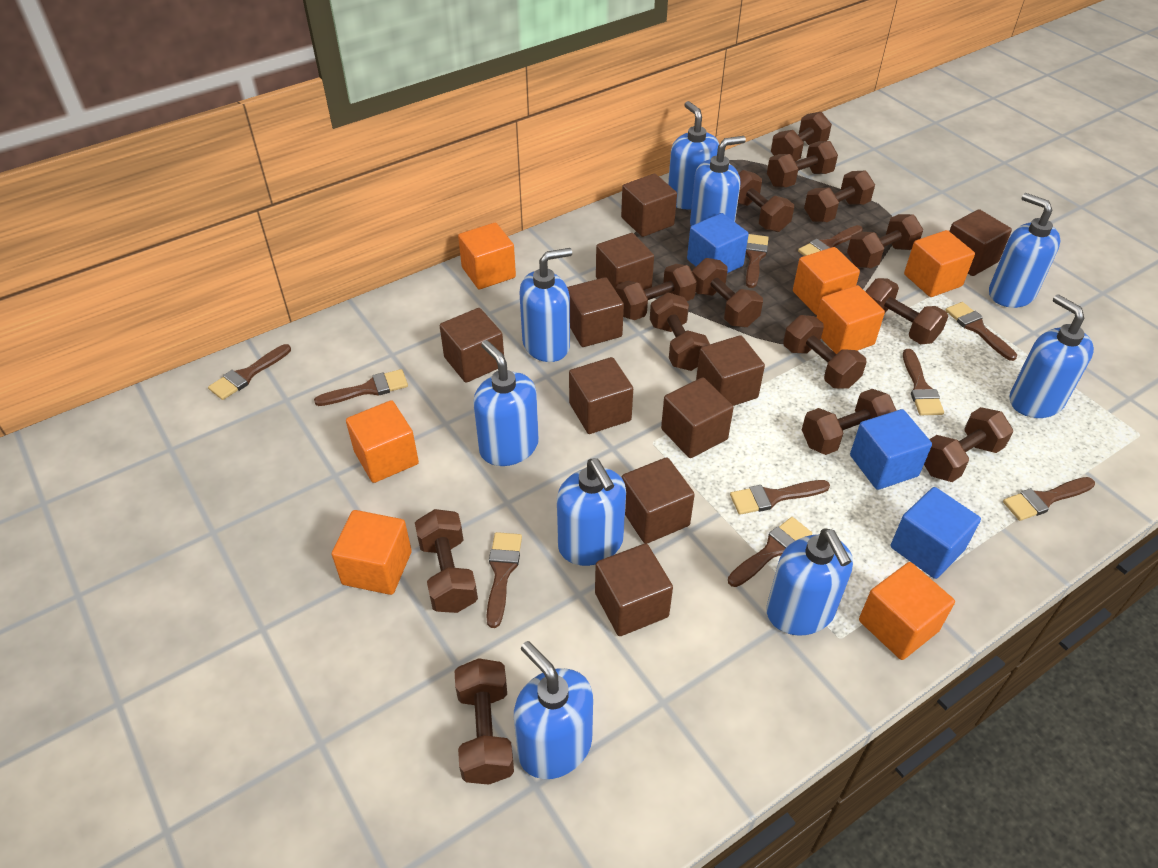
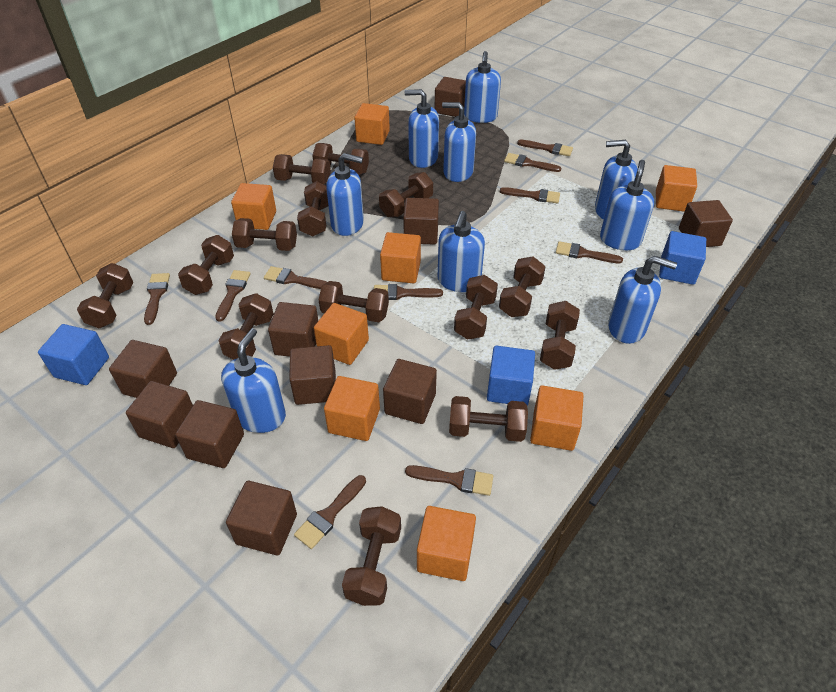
orange cube: [332,510,412,595] [346,400,419,483] [458,223,516,289] [793,247,860,315] [817,285,885,354] [859,562,955,660] [904,230,975,297] = 7 -> [231,183,276,230] [314,303,369,365] [324,376,380,441] [354,103,390,145] [380,232,421,283] [417,506,476,581] [530,385,584,451] [656,165,697,212] = 8

